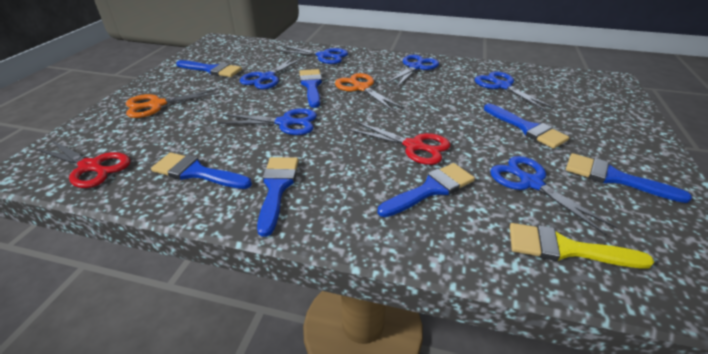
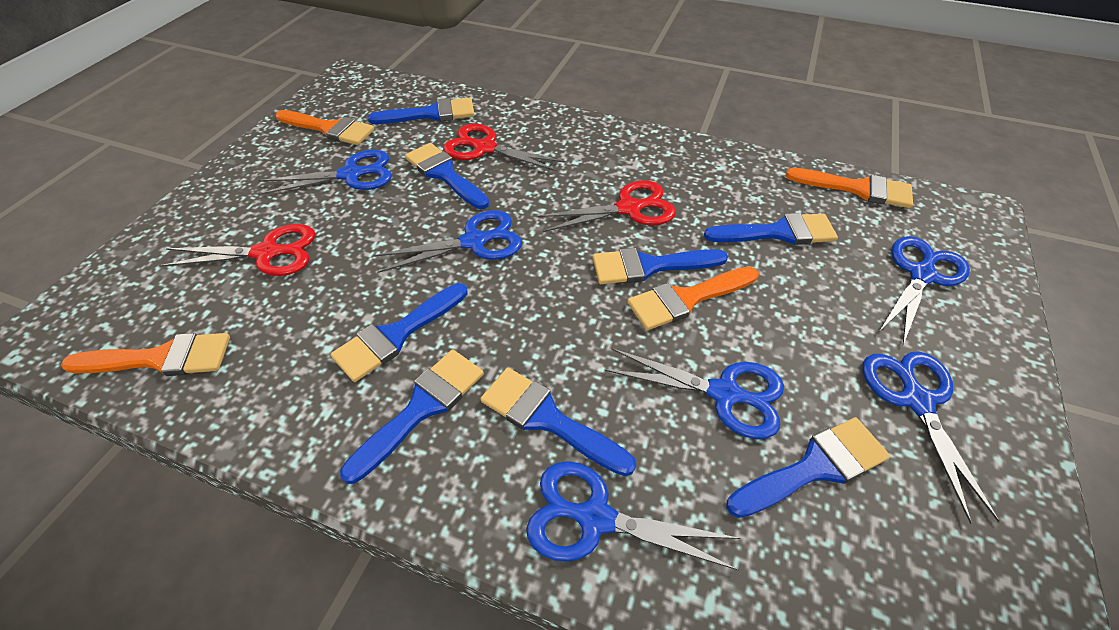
blue brush: [151,153,252,189] [176,60,242,77] [257,157,298,237] [299,69,322,108] [378,163,475,217] [484,104,569,149] [566,153,692,203] = 7 -> [330,283,468,382] [340,349,484,484] [368,98,475,124] [405,143,489,209] [480,368,636,476] [593,248,728,284] [704,213,838,245] [726,417,890,518] = 8
orange brush: none = 0 -> [61,333,230,376] [276,110,374,145] [627,267,759,330] [786,168,913,208] = 4
orange scissors: [126,88,221,118] [335,73,404,111] = 2 -> none = 0
red scissors: [36,140,130,188] [348,121,451,165] = 2 -> [159,224,315,276] [443,124,565,171] [538,180,676,232] = 3
yellow brush: [510,223,654,269] = 1 -> none = 0

